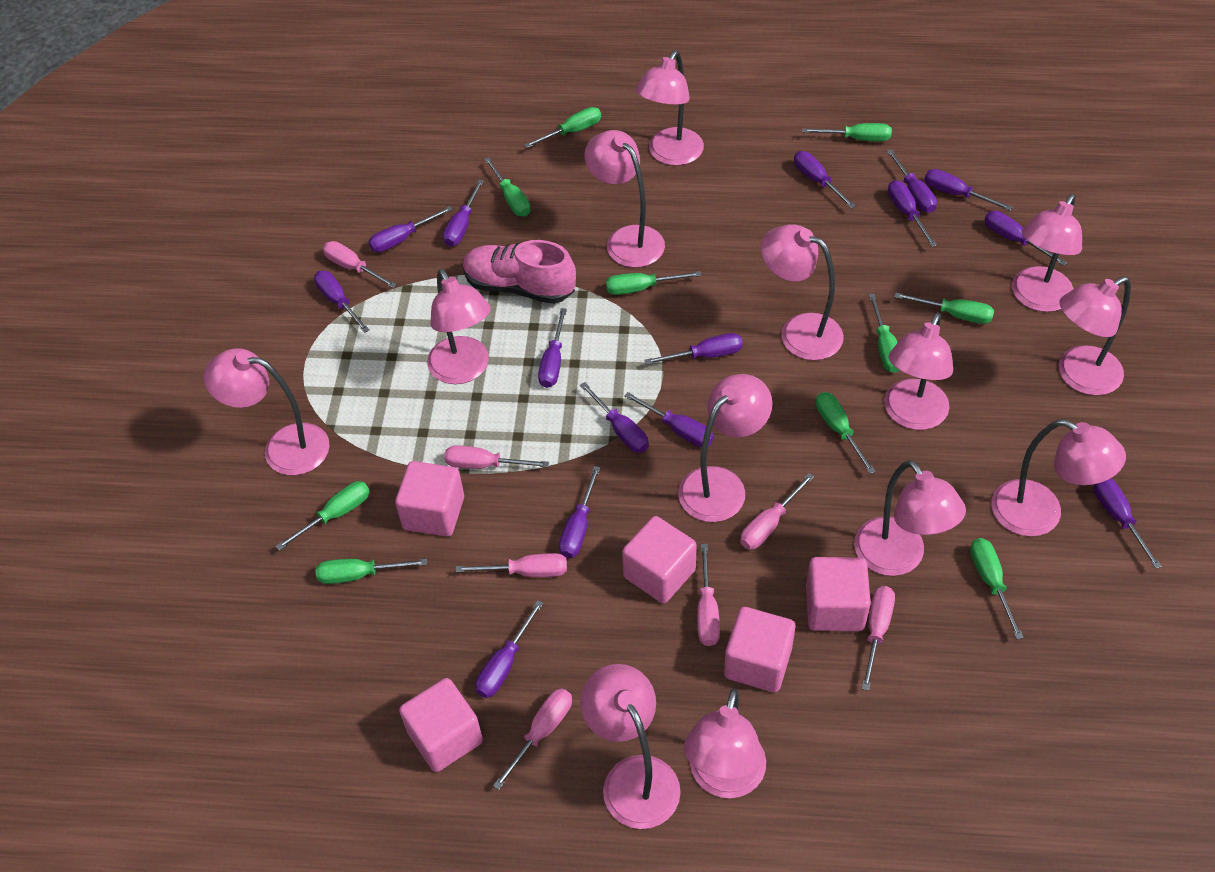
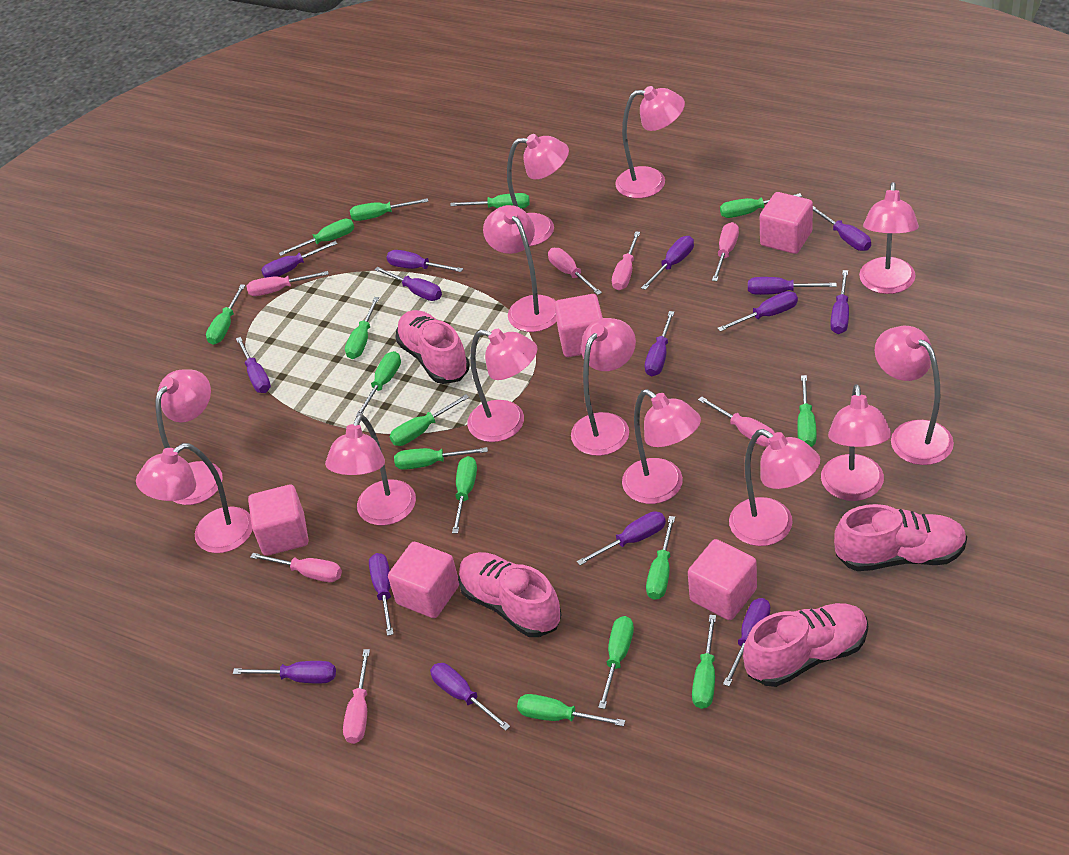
green screwdriver: [276,481,370,551] [316,559,427,584] [484,157,531,217] [524,107,601,148] [606,271,701,295] [802,123,892,142] [816,392,876,474] [869,294,900,373] [894,293,994,324] [970,538,1024,639] = 10 -> [206,284,245,345] [279,219,354,256] [345,297,379,359] [350,198,428,221] [356,351,401,416] [389,394,469,446] [394,447,488,470] [450,193,530,209] [452,456,477,534] [517,694,625,727] [598,616,634,709] [646,516,675,600] [692,615,716,709] [720,193,802,218] [797,375,817,447] = 15
pink shoe: [463,240,576,304] = 1 -> [395,310,470,384] [458,552,562,637] [743,603,868,687] [834,504,967,571] = 4

